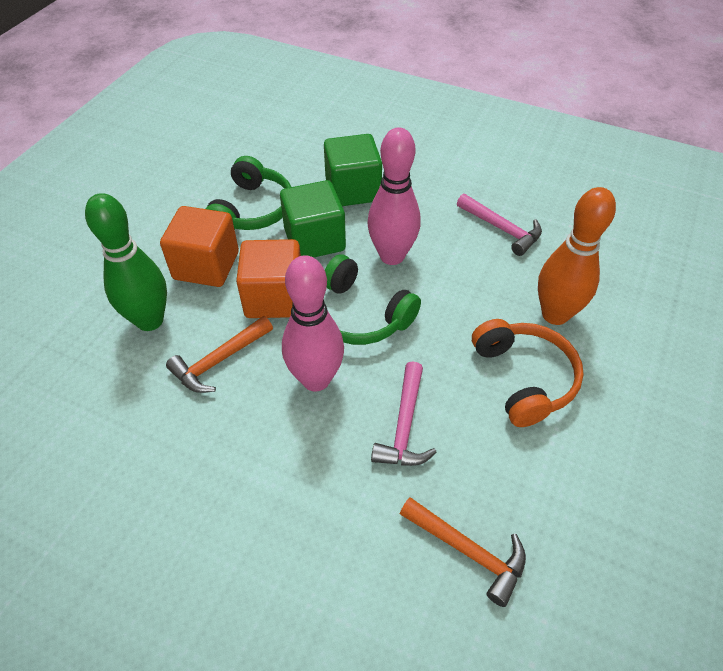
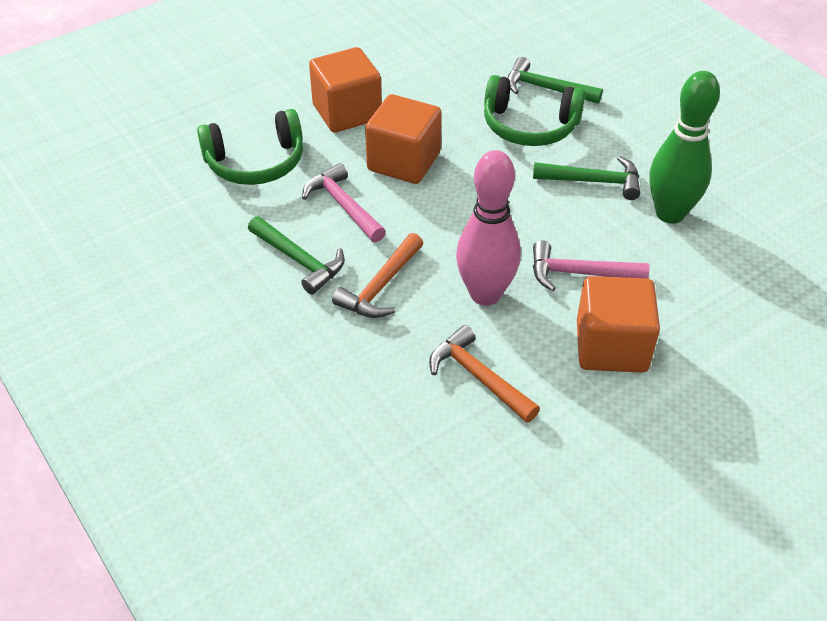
green cube: [280,180,346,258] [324,134,382,206] = 2 -> none = 0
green hammer: none = 0 -> [248,216,345,295] [507,57,603,104] [533,156,640,200] = 3
orange bowling pin: [538,187,616,325] = 1 -> none = 0
orange cube: [160,206,239,287] [236,239,301,318] = 2 -> [309,47,382,133] [365,94,442,184] [577,276,660,373] = 3
orange headphones: [472,319,584,427] = 1 -> none = 0
pink bowling pin: [282,255,344,391] [368,127,421,265] = 2 -> [456,150,521,306] = 1

